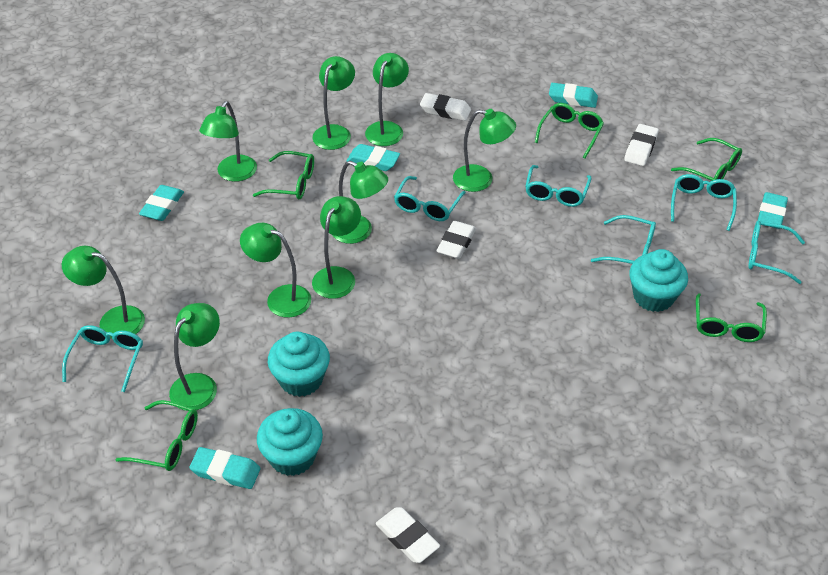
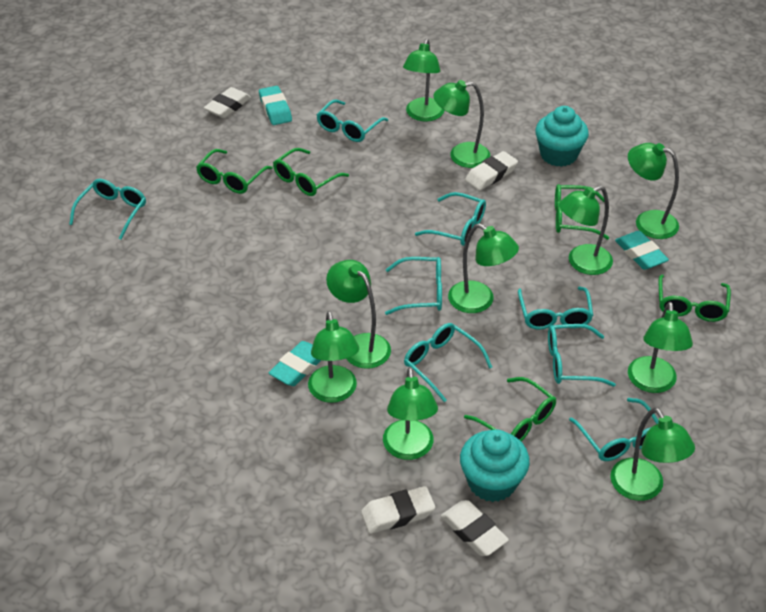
green lamp: [62,246,145,339] [169,303,220,411] [199,101,257,182] [240,223,311,318] [312,196,361,299] [313,56,355,150] [333,161,388,244] [365,53,409,146] [453,109,516,192] = 9 -> [308,311,359,403] [326,260,391,369] [383,367,438,460] [403,39,444,122] [433,80,490,168] [448,223,519,313] [559,186,613,275] [610,408,695,501] [628,143,679,239] [628,302,693,393] = 10
turquoise cupcake: [257,408,323,476] [268,332,330,397] [629,249,688,312] = 3 -> [460,429,530,502] [535,106,589,167] = 2
turquoise eraser: [139,185,184,221] [189,447,261,489] [346,144,400,171] [549,83,598,108] [757,192,788,229] = 5 -> [259,86,292,125] [269,341,321,386] [615,231,669,270] = 3
turquoise glasses: [62,325,143,392] [394,176,466,221] [525,165,592,207] [591,215,656,264] [671,174,737,231] [748,221,805,284] = 6 -> [69,179,146,240] [317,99,388,142] [385,257,442,315] [404,323,492,402] [415,192,486,246] [518,287,593,330] [548,324,616,387] [569,398,659,461] = 8

